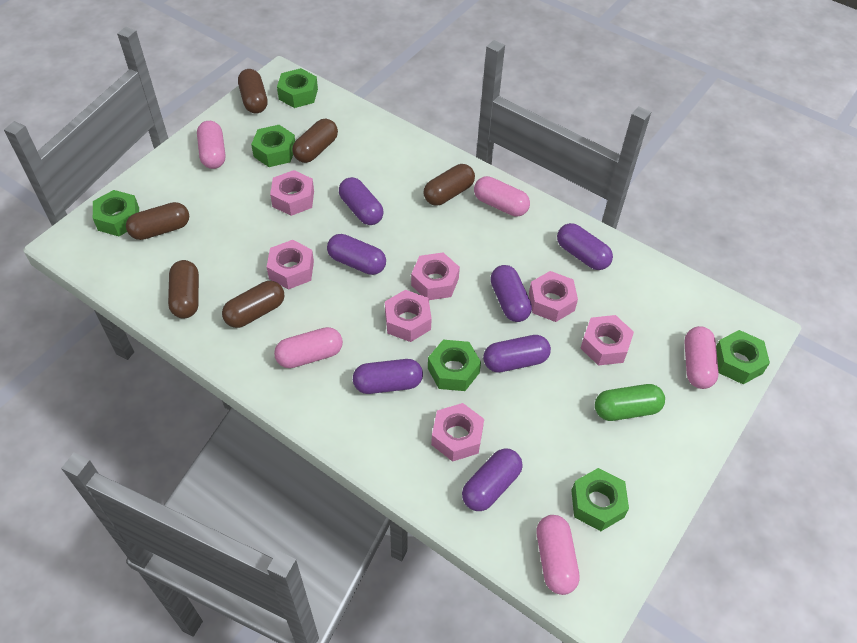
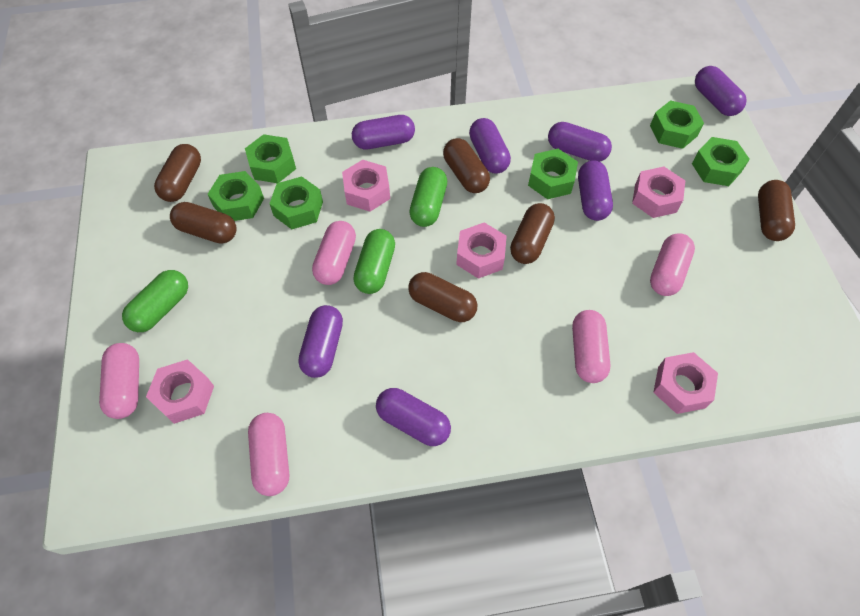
green capsule: [595,384,665,421] = 1 -> [122,270,188,332] [353,229,395,294] [409,167,447,227] = 3
pink nut: [267,240,314,290] [270,170,314,216] [385,290,432,342] [411,253,460,300] [431,403,484,462] [529,271,578,322] [581,315,634,366] = 7 -> [146,359,214,424] [342,160,390,212] [456,222,507,279] [632,167,685,218] [653,352,718,414] = 5

